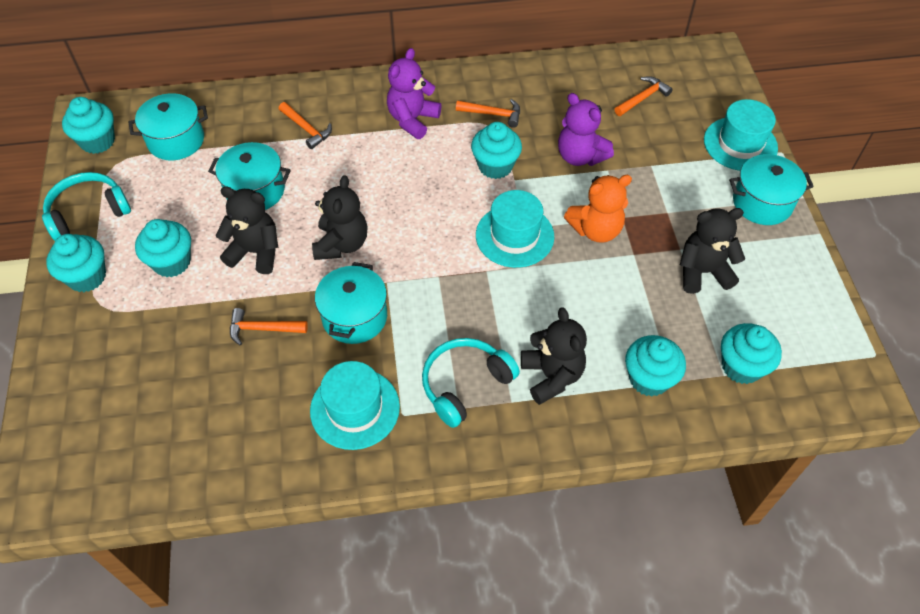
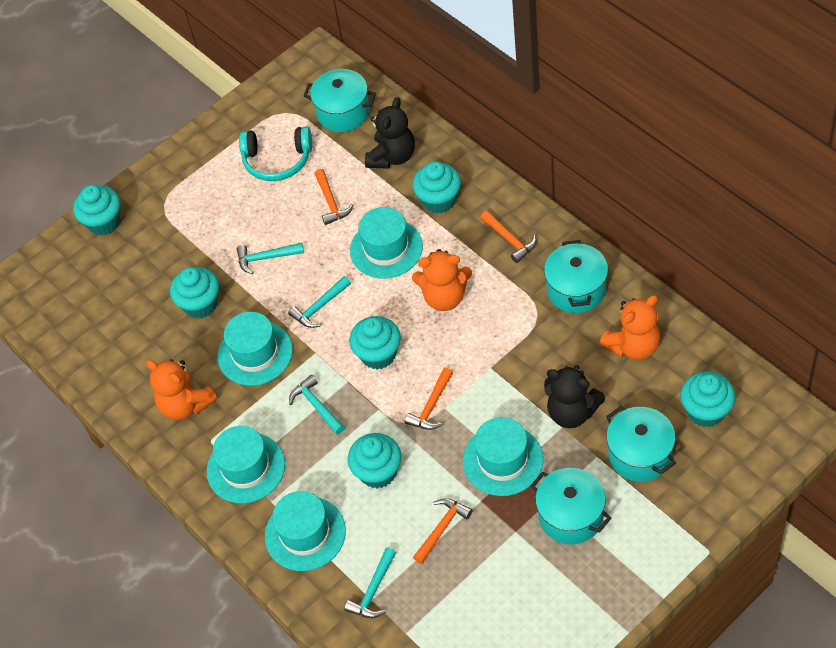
black teddy bear: [216,186,279,274] [312,175,368,260] [521,307,587,405] [680,208,745,294] = 4 -> [365,97,415,169] [544,365,605,428] = 2
orange teddy bear: [564,175,632,243] = 1 -> [146,359,217,420] [412,249,472,311] [600,295,660,360] = 3
purple teddy bear: [387,48,442,139] [558,93,614,166] = 2 -> none = 0
turquoise hammer: none = 0 -> [237,243,304,274] [288,276,351,328] [289,375,345,434] [344,547,396,618] = 4
turquoise hat: [310,361,400,450] [476,190,554,268] [704,99,778,171] = 3 -> [206,426,285,503] [218,312,293,386] [265,491,346,571] [350,207,423,279] [463,417,543,496] = 5
turquoise headphones: [42,172,131,241] [422,338,520,428] = 2 -> [239,126,312,181] = 1

